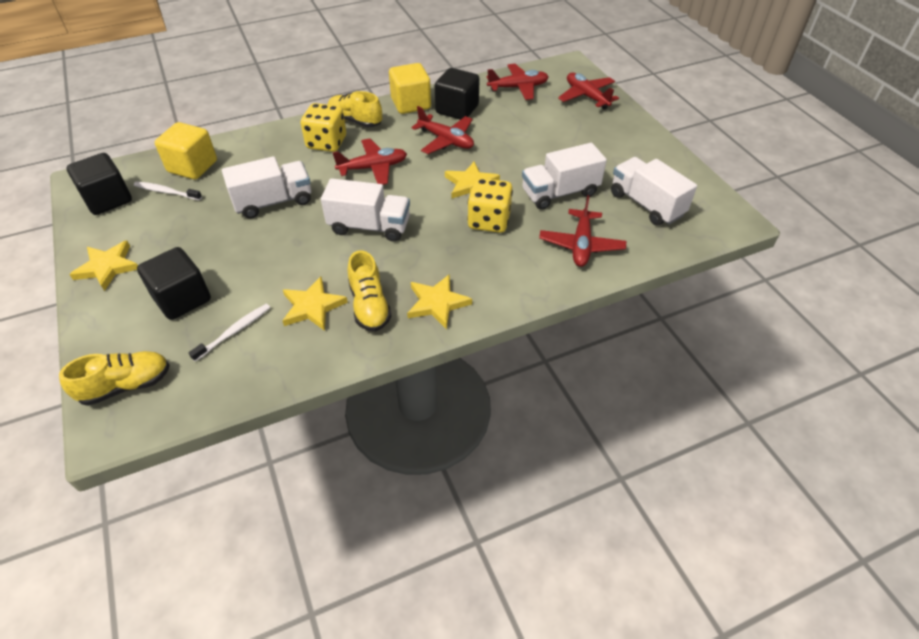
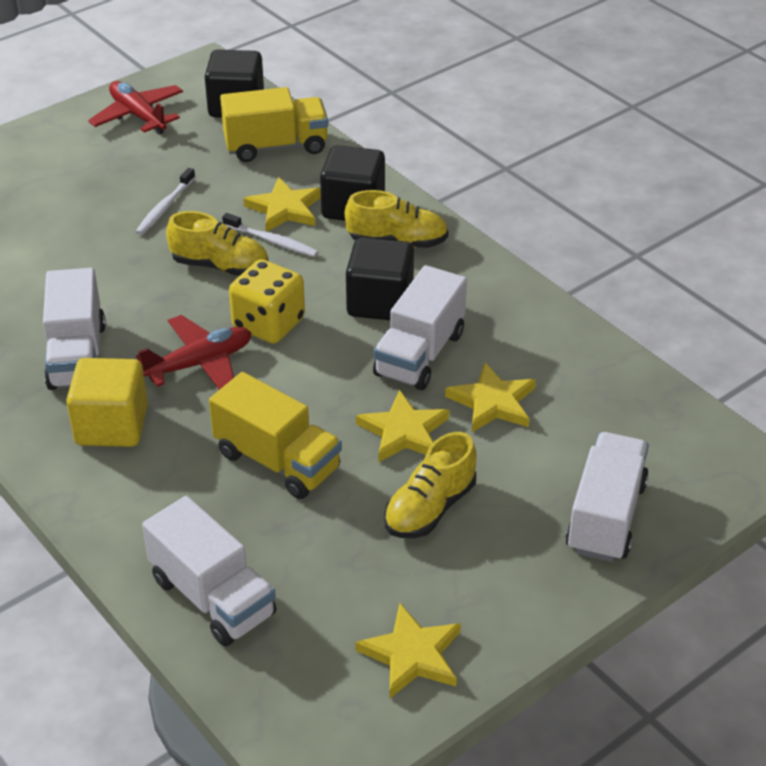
red plane: [332,138,407,185] [411,106,474,154] [487,64,549,100] [539,195,626,267] [558,73,619,109] = 5 -> [88,81,183,135] [136,315,251,390] = 2
yellow cube: [155,122,217,179] [389,63,431,114] = 2 -> [66,358,148,447] = 1
yellow dice: [301,103,346,152] [467,178,513,233] = 2 -> [229,259,305,343] = 1
yellow truck: none = 0 -> [209,372,342,499] [220,87,328,162] = 2

